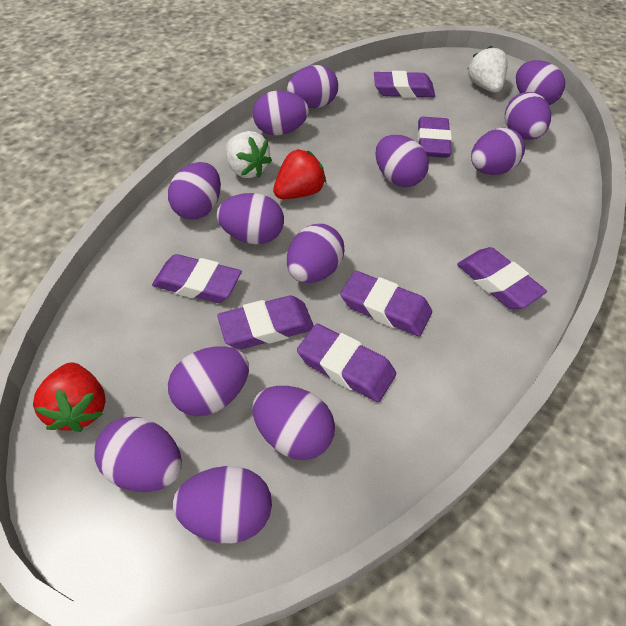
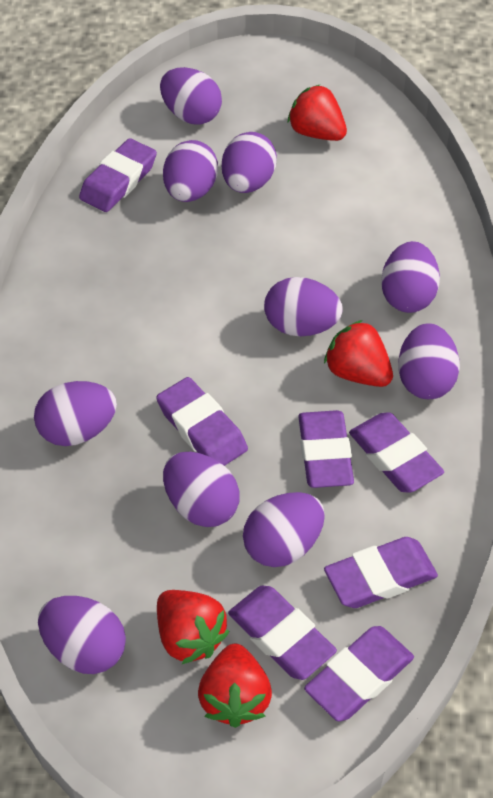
purple egg: [94,417,182,492] [168,162,221,219] [168,346,249,416] [173,466,272,543] [217,193,284,244] [252,386,335,460] [253,90,309,136] [287,65,338,108] [287,224,344,283] [376,135,429,187] [471,128,525,175] [505,92,551,140] [516,60,565,105] = 13 -> [34,381,117,446] [38,596,126,674] [160,67,222,125] [163,140,218,202] [163,452,240,527] [222,132,277,193] [243,492,325,567] [264,277,343,336] [381,241,440,313] [398,323,460,399] = 10
red strawberry: [33,362,106,432] [273,149,326,199] = 2 -> [157,590,230,664] [198,643,272,728] [288,85,347,141] [324,320,393,387] = 4
white strawberry: [225,131,272,178] [467,46,508,93] = 2 -> none = 0

